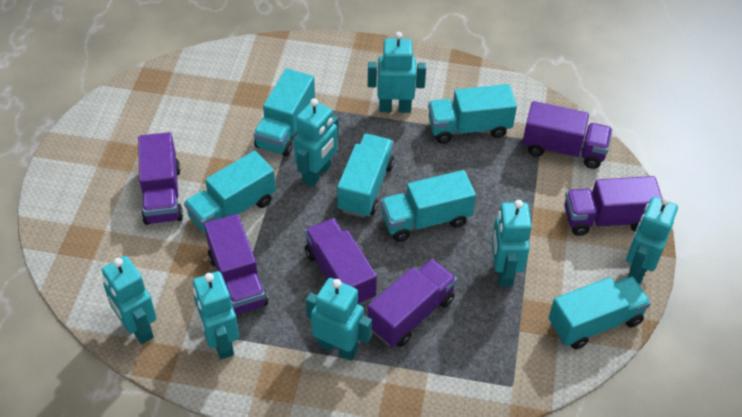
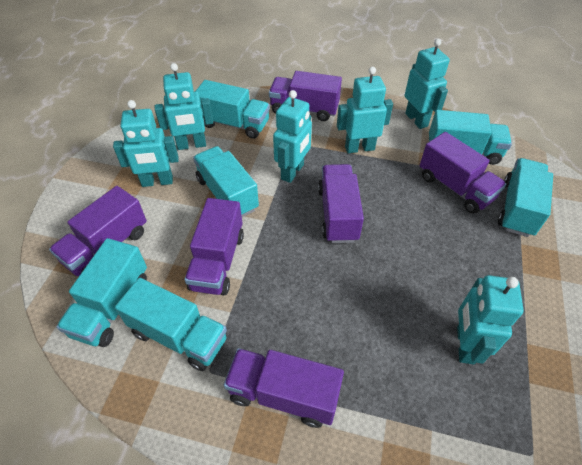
turquoise robot: [102,256,157,344] [193,271,239,360] [293,98,339,187] [306,278,372,361] [368,32,426,113] [492,200,532,287] [626,196,678,284] = 7 -> [113,100,179,187] [155,63,213,150] [273,90,312,183] [337,67,393,153] [405,39,450,129] [457,275,524,365] = 6

